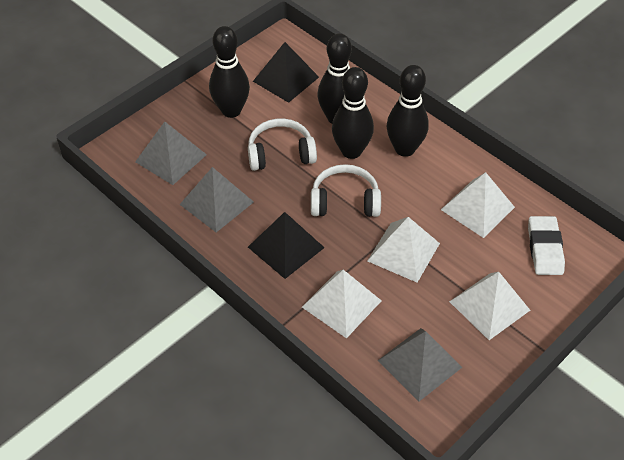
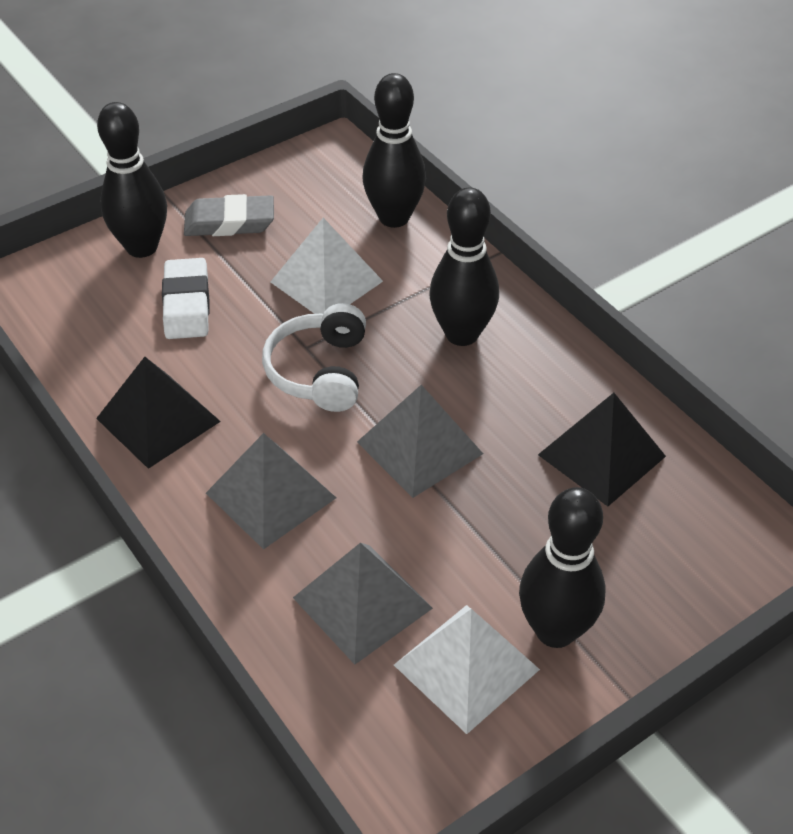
grey eraser: none = 0 -> [184,194,274,236] = 1
white headphones: [248,118,317,171] [311,164,381,217] = 2 -> [262,303,366,412] = 1
white pyramid: [302,270,382,339] [367,217,440,283] [441,172,515,238] [449,272,530,340] = 4 -> [271,218,383,314] [394,605,540,734] = 2

